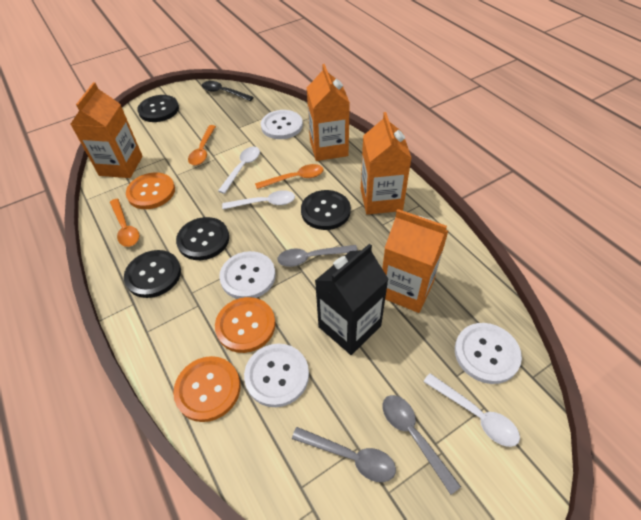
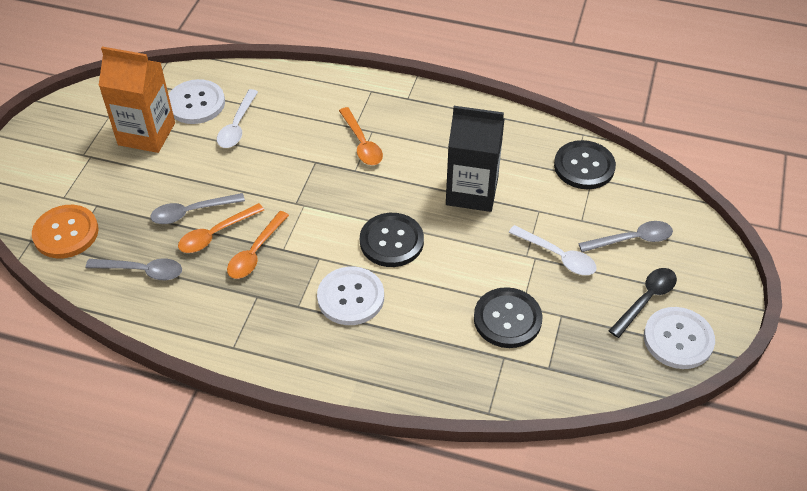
black button: [124,250,181,298] [137,95,179,122] [176,217,229,260] [301,190,351,230] = 4 -> [360,213,424,267] [474,287,543,348] [554,140,616,189] = 3
orange button: [126,172,175,209] [173,356,241,422] [215,297,276,353] = 3 -> [32,205,99,258] = 1
orange carton: [70,82,143,178] [307,64,350,161] [361,112,411,215] [382,209,448,313] = 4 -> [98,47,175,153] = 1
white button: [219,251,276,299] [244,344,309,407] [261,110,303,139] [455,323,522,384] = 4 -> [168,79,225,124] [317,267,384,325] [644,307,715,369] = 3
white spoon: [218,147,260,194] [222,190,295,209] [423,373,520,447] = 3 -> [217,89,258,148] [508,225,597,275] = 2

